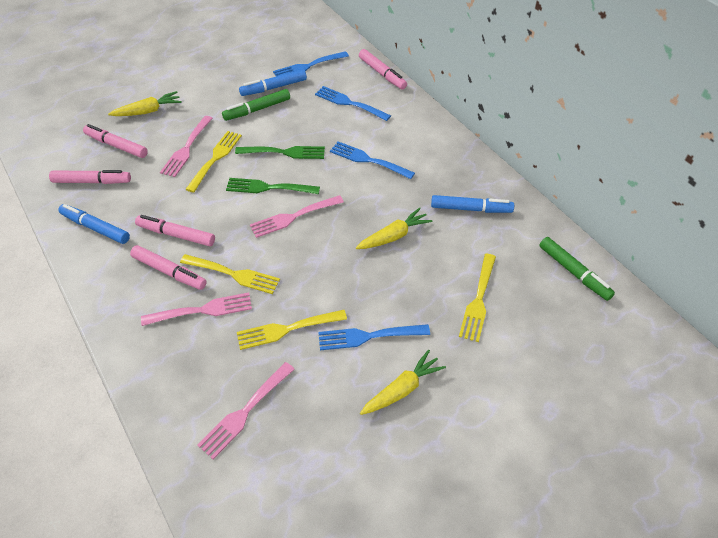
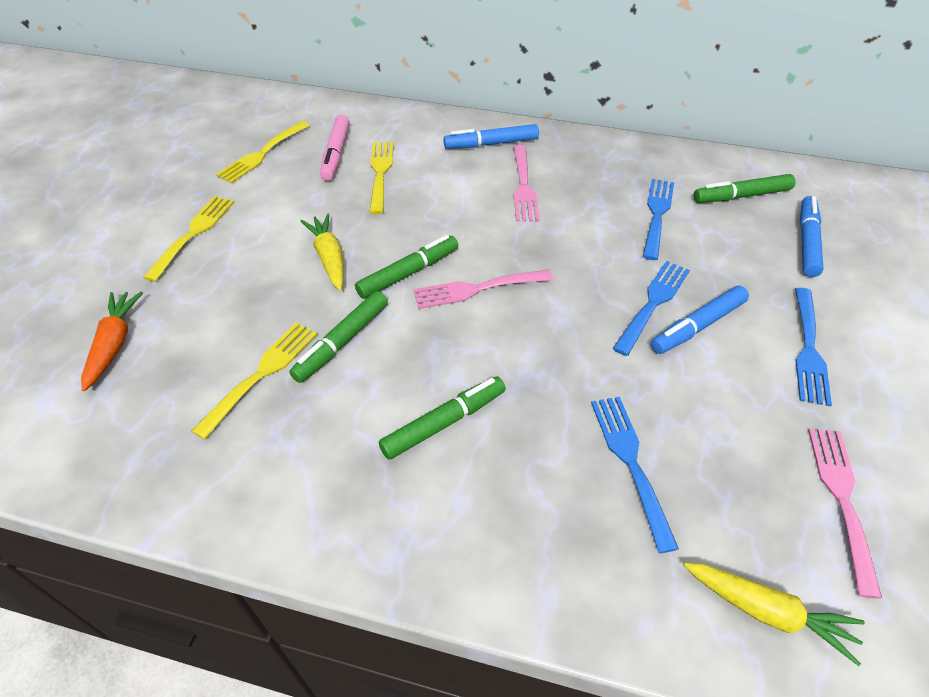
green fork: [226,178,320,194] [235,146,325,159] = 2 -> none = 0
green marker: [222,89,290,121] [539,237,615,301] = 2 -> [289,291,388,383] [355,235,458,299] [379,376,506,460] [693,174,796,203] = 4
orange carrot: none = 0 -> [81,291,143,392] = 1
pink fork: [141,293,252,326] [160,116,213,177] [197,362,295,459] [250,195,344,238] = 4 -> [414,269,553,309] [513,145,539,222] [808,428,882,599] = 3
pink marker: [49,170,131,184] [83,124,148,158] [130,245,207,290] [135,215,215,246] [359,49,407,90] = 5 -> [320,115,350,181] = 1
yellow carrot: [108,91,182,116] [356,208,433,249] [360,350,446,415] = 3 -> [301,213,344,291] [684,563,865,666] = 2

